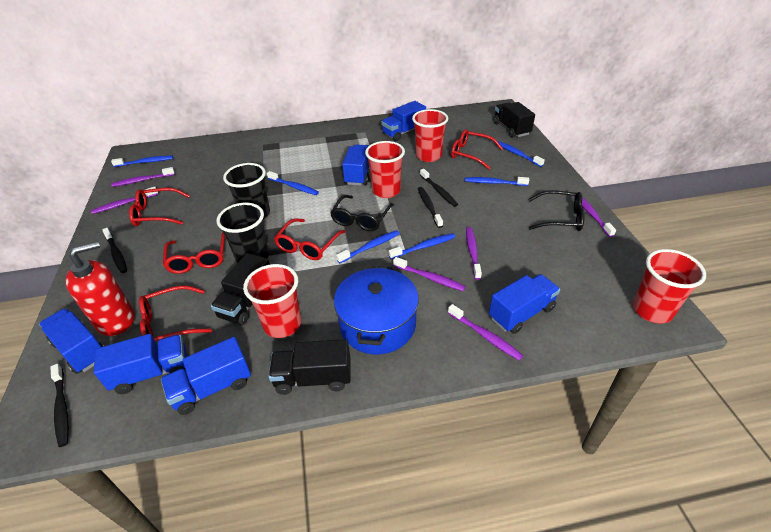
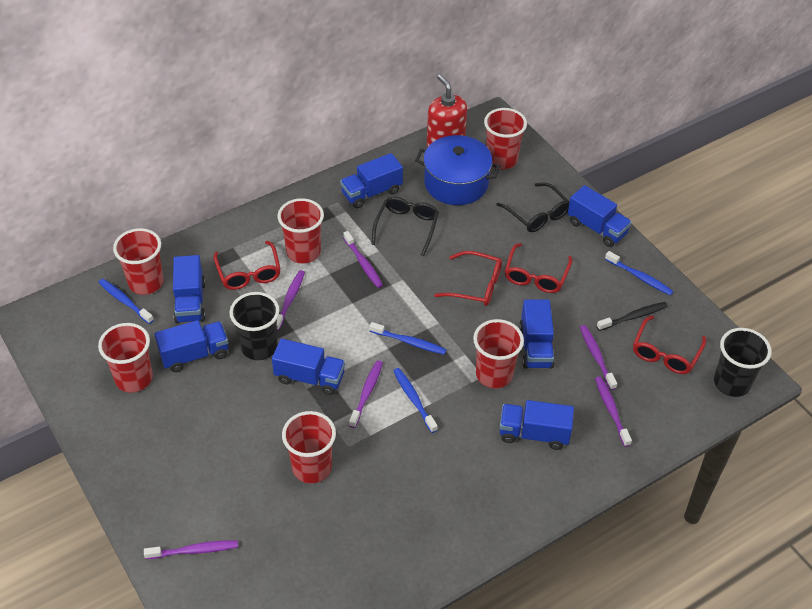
black toothbrush: [50,364,69,447] [102,228,127,273] [418,187,443,228] [420,169,458,207] = 4 -> [597,302,668,331] = 1
black truck: [211,253,270,325] [268,339,350,395] [494,102,535,138] = 3 -> none = 0
blue toothbrush: [111,156,173,167] [267,171,319,195] [336,230,400,263] [389,233,455,259] [465,177,529,186] [498,141,545,167] = 6 -> [98,279,154,324] [369,322,447,355] [394,368,438,433] [605,251,674,296] = 4
blue truck: [39,308,104,374] [94,334,187,394] [161,337,251,415] [342,145,369,186] [381,101,426,141] [489,274,560,334] = 6 -> [155,320,228,372] [173,255,206,323] [272,339,345,395] [340,153,403,208] [500,400,574,450] [519,299,555,369] [568,185,632,247] = 7
red cup: [243,264,301,338] [365,141,405,198] [412,109,448,162] [633,249,706,324] = 4 -> [98,323,153,393] [113,228,164,295] [278,198,324,264] [282,411,336,484] [473,319,524,388] [484,108,527,169] = 6
red glasses: [129,188,190,226] [139,286,212,341] [163,232,225,274] [274,218,346,260] [451,129,503,170] = 5 -> [214,241,281,290] [434,251,502,306] [505,243,572,293] [633,315,706,374] = 4

